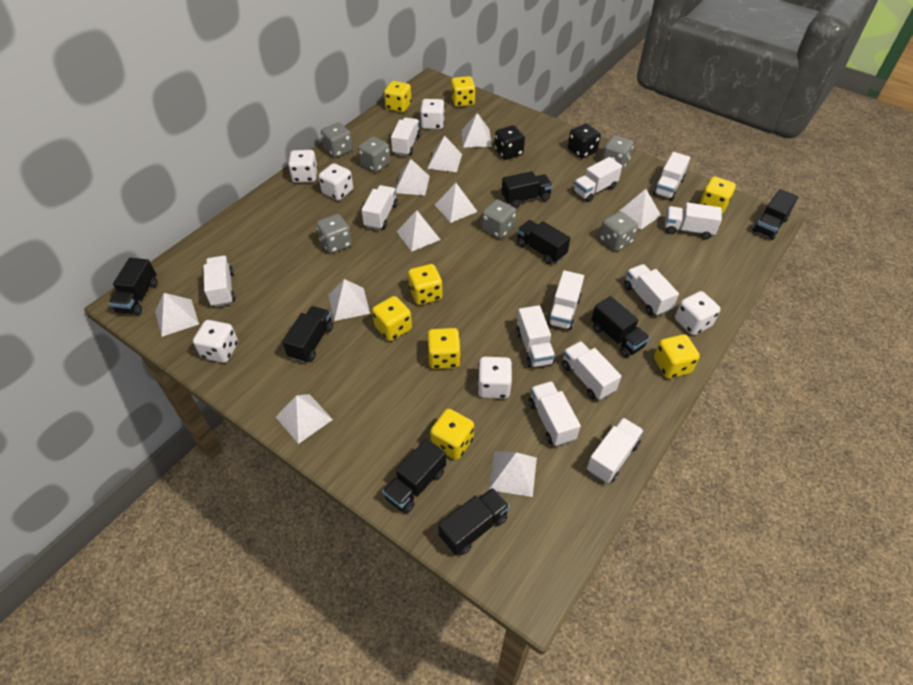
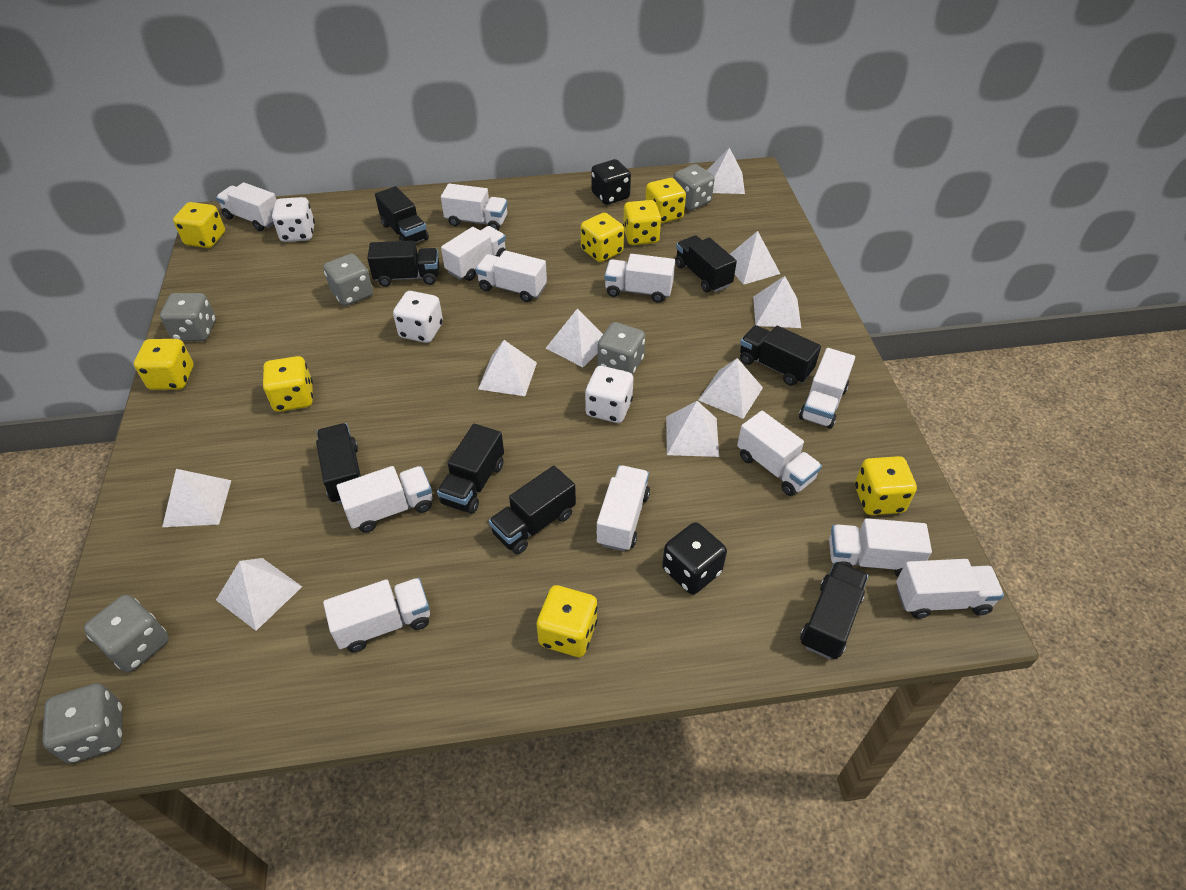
white dice: [193,320,238,363] [288,150,318,183] [319,163,353,201] [420,99,445,129] [477,357,512,398] [675,291,720,335] = 6 -> [272,197,315,242] [393,291,443,343] [585,366,633,423] = 3
white pyramid: [155,293,199,337] [276,394,333,444] [329,279,370,321] [396,159,430,196] [397,210,441,251] [427,136,462,172] [435,183,478,223] [462,113,492,147] [489,451,537,497] [618,189,661,230] = 10 -> [162,469,231,527] [216,558,302,631] [478,340,537,396] [546,309,603,367] [666,401,719,457] [698,358,763,419] [707,147,745,194] [730,231,780,285] [753,276,801,328] = 9

